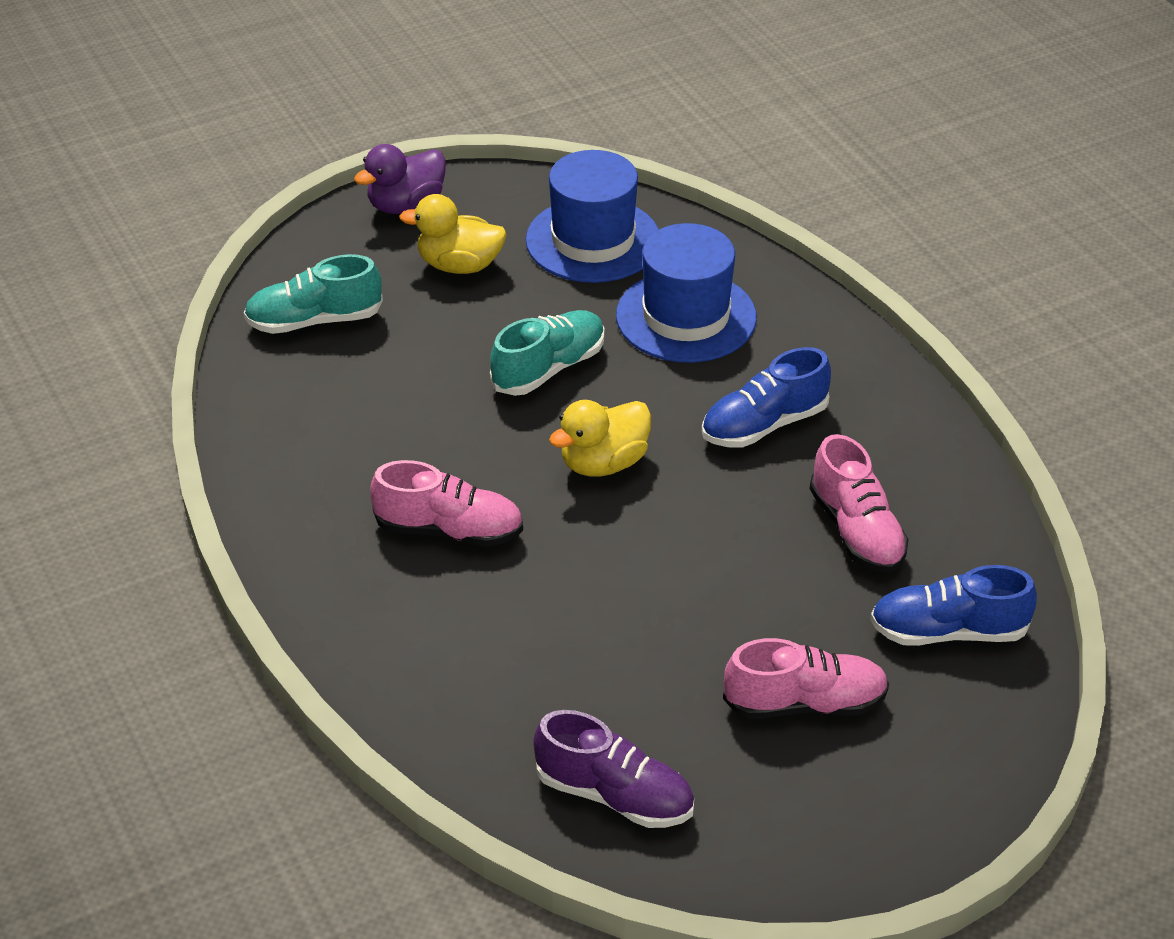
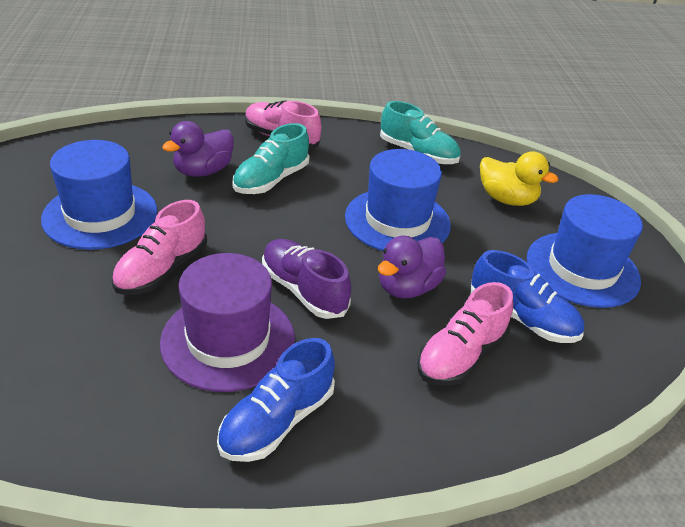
blue hat: [526,150,659,283] [616,223,757,363] = 2 -> [41,140,157,250] [345,149,451,251] [527,194,643,308] = 3
purple duck: [354,144,446,214] = 1 -> [162,121,234,177] [378,236,446,299] = 2
purple hat: none = 0 -> [160,253,295,392] = 1
yellow duck: [399,194,507,274] [549,400,651,477] = 2 -> [480,151,558,206] = 1

